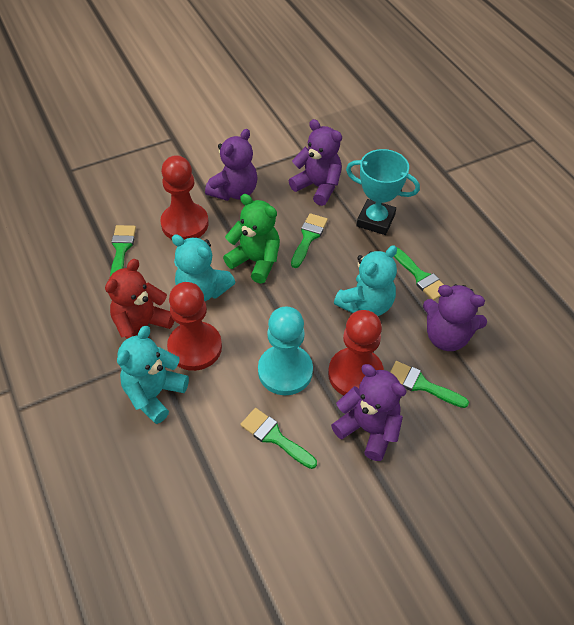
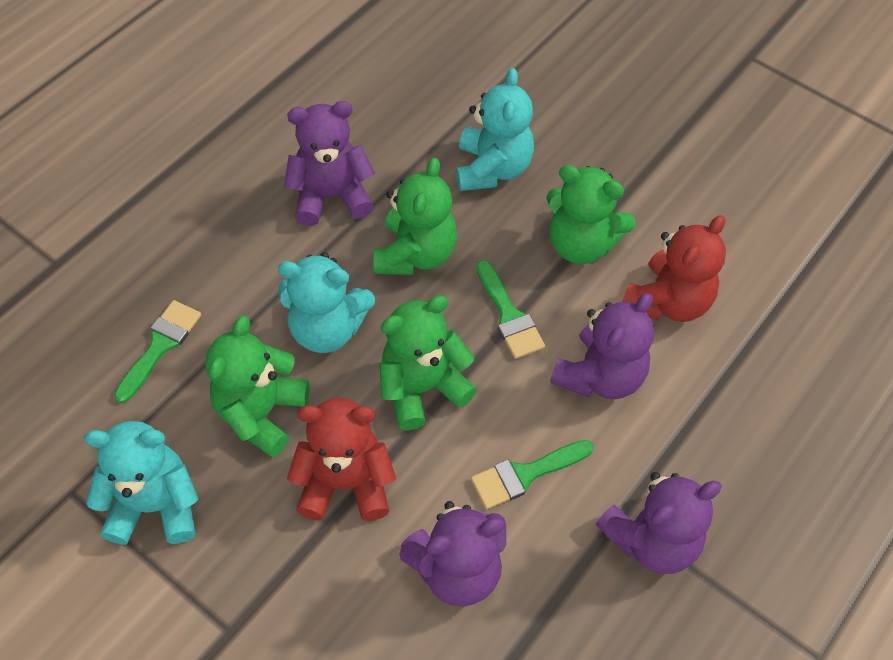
green brush: [110,225,136,276] [240,408,317,469] [291,213,328,268] [390,361,469,408] [394,247,444,300] = 5 -> [114,300,201,403] [471,440,594,509] [476,260,545,359] = 3
green teddy bear: [223,194,280,284] = 1 -> [206,315,310,457] [374,158,457,275] [379,295,477,431] [546,165,636,264] = 4
red pawn: [160,155,209,240] [167,282,222,371] [328,310,384,396] = 3 -> none = 0
red teddy bear: [105,259,174,339] = 1 -> [287,398,396,521] [622,215,726,322] = 2
turquoise pawn: [258,307,313,395] = 1 -> none = 0
turquoise trophy: [346,149,420,235] = 1 -> none = 0

